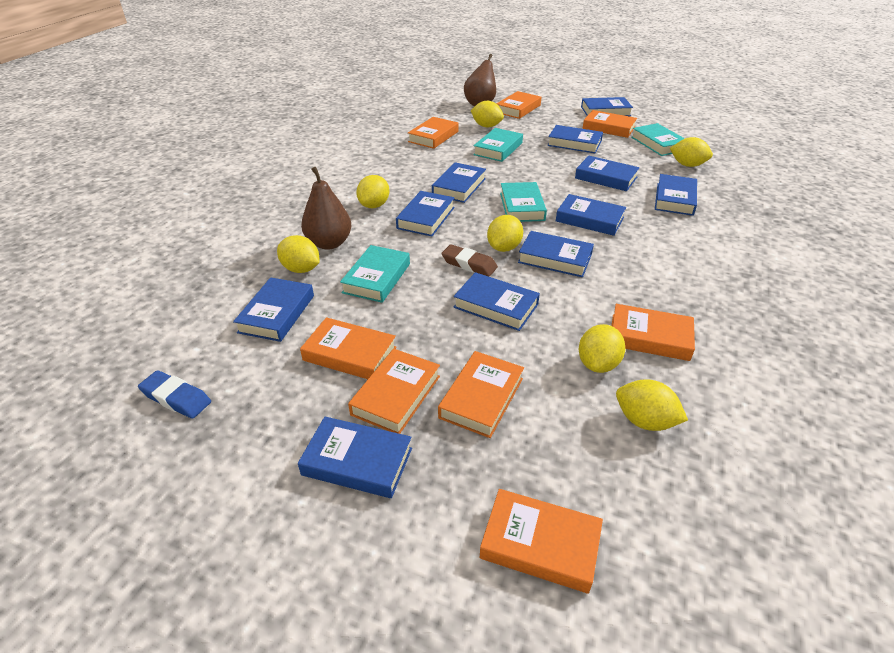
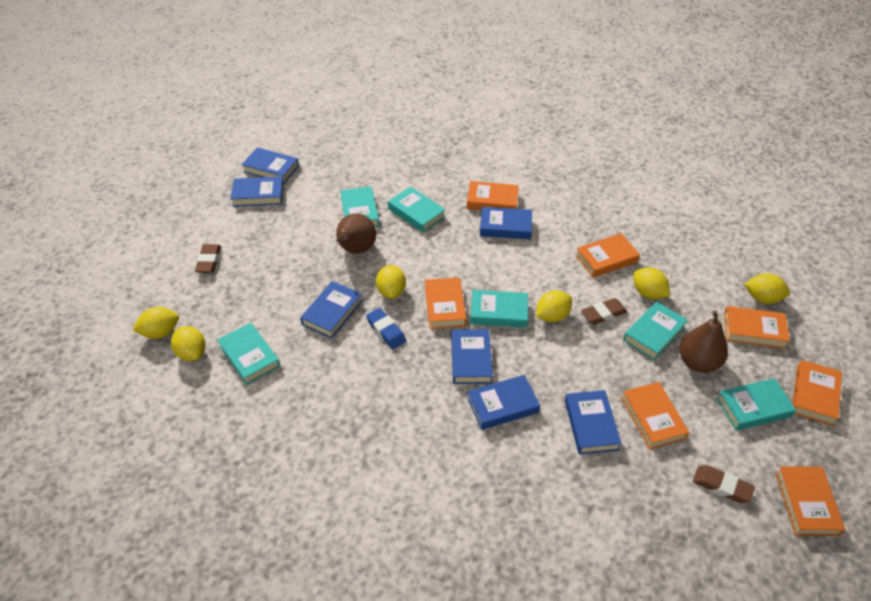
blue book: [233,277,314,342] [298,417,412,498] [396,191,455,236] [432,162,486,203] [454,272,540,331] [518,231,594,277] [547,125,603,154] [556,194,626,236] [575,156,640,191] [581,97,633,116] [655,174,697,216] = 11 -> [230,177,284,207] [242,147,299,183] [300,281,362,339] [451,329,493,384] [467,375,540,430] [480,207,532,239] [565,390,622,454] = 7
brown eraser: [441,244,498,277] = 1 -> [195,244,221,273] [581,298,627,325] [693,465,755,503] = 3
orange book: [300,317,397,379] [348,349,440,434] [408,117,459,149] [438,351,524,438] [479,489,603,594] [496,91,541,119] [582,110,637,138] [612,304,695,361] = 8 -> [425,277,466,329] [467,181,519,210] [575,233,640,278] [621,382,689,449] [724,306,790,349] [776,466,845,536] [793,360,842,426] = 7
turquoise book: [340,245,410,303] [473,128,523,162] [500,182,547,222] [631,123,685,156] = 4 -> [217,323,280,385] [340,186,379,227] [388,187,446,232] [470,290,528,328] [623,301,688,360] [716,378,796,431] = 6
yellow lemon: [277,235,319,273] [356,175,389,208] [471,101,504,128] [487,215,523,252] [579,324,626,373] [616,379,688,431] [670,137,713,167] = 7 -> [133,307,179,339] [171,326,205,361] [376,265,406,299] [536,290,572,322] [634,267,670,299] [744,273,790,304] = 6

